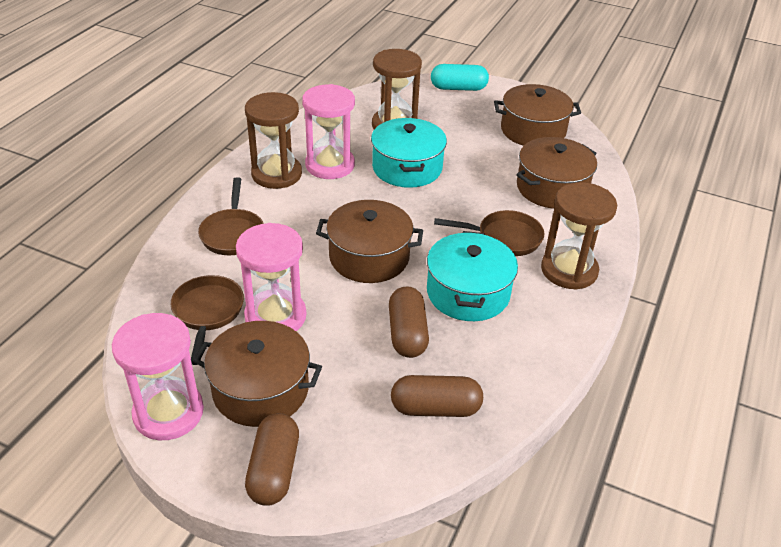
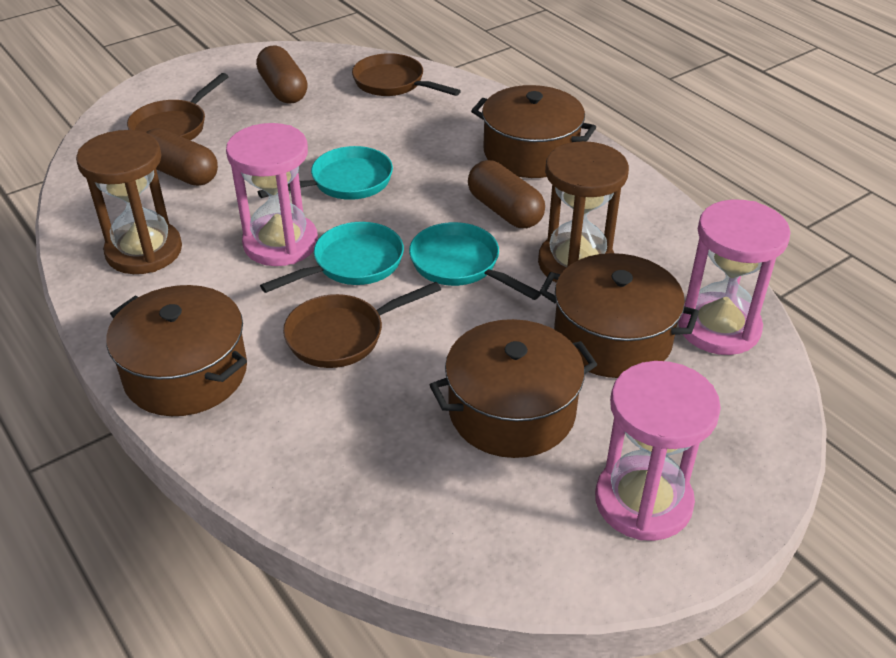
brown hourglass: [245,92,302,189] [372,49,422,129] [541,182,617,290] = 3 -> [76,130,182,274] [538,141,629,283] = 2
turquoise capsule: [431,64,489,91] = 1 -> none = 0
turquoise pan: none = 0 -> [258,146,393,200] [260,222,404,293] [409,222,541,300] = 3
turquoise pot: [371,118,447,188] [427,231,518,321] = 2 -> none = 0

